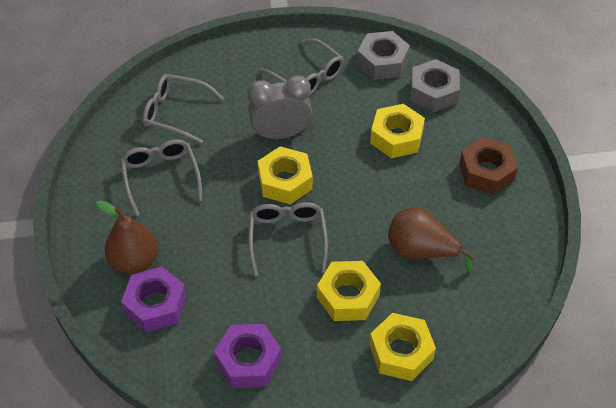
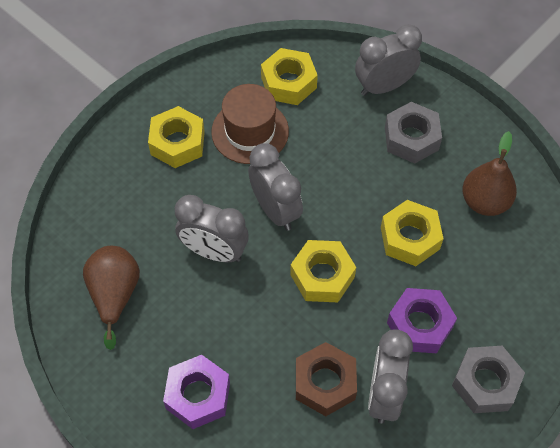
brown hat: none = 0 -> [211,84,289,164] = 1
grey clock: [248,75,312,139] = 1 -> [175,195,249,262] [248,143,303,231] [355,24,422,96] [368,329,413,424] = 4
grey glasses: [120,139,203,216] [143,74,224,144] [248,202,328,276] [260,38,344,96] = 4 -> none = 0

